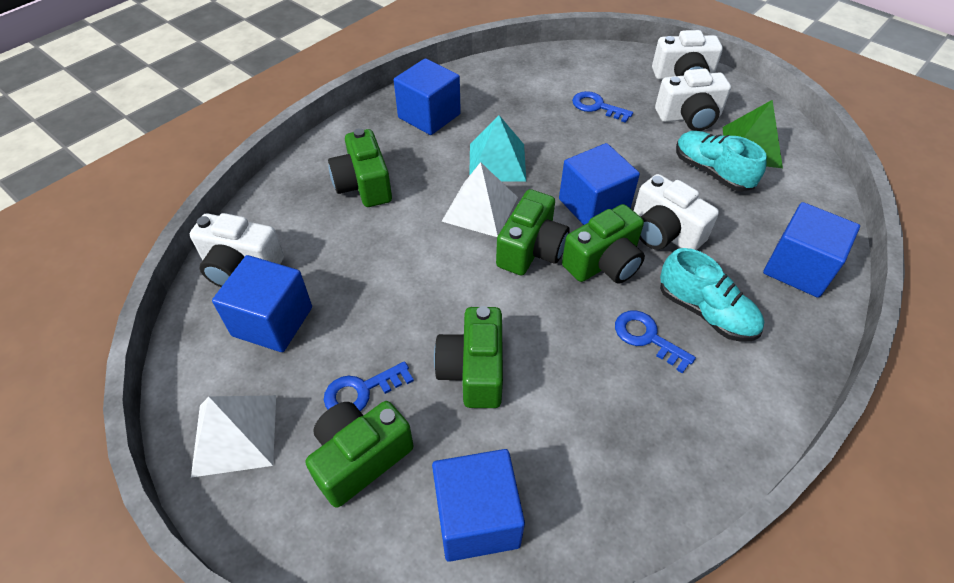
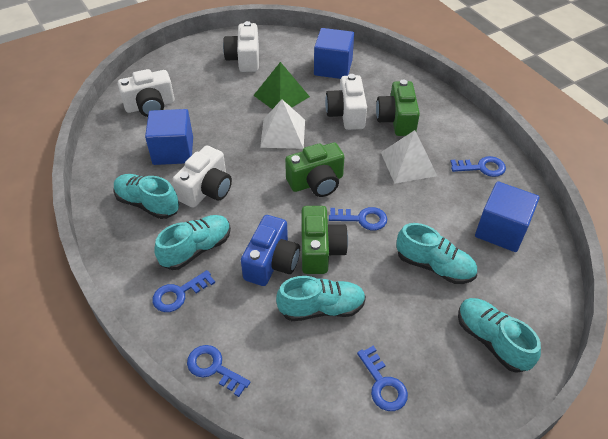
blue camera: none = 0 -> [241,215,300,286] = 1
blue cube: [212,255,312,352] [394,58,461,135] [432,449,525,562] [559,143,640,225] [763,202,860,298] = 5 -> [145,109,193,165] [314,28,354,79] [475,181,540,252] = 3
blue key: [324,361,414,411] [572,91,633,123] [615,310,696,374] = 3 -> [153,270,215,312] [187,345,251,397] [329,207,387,230] [357,346,408,411] [450,156,506,177] = 5
green camera: [305,401,413,508] [328,128,392,207] [434,306,503,408] [496,189,570,275] [562,204,645,284] = 5 -> [285,143,344,197] [301,206,348,274] [376,80,420,136] = 3
turquoise pyramid: [469,115,526,181] = 1 -> none = 0
turquoise shoe: [660,248,764,341] [676,131,767,192] = 2 -> [113,174,179,219] [154,215,231,270] [276,276,366,321] [396,223,477,284] [458,298,541,373] = 5

